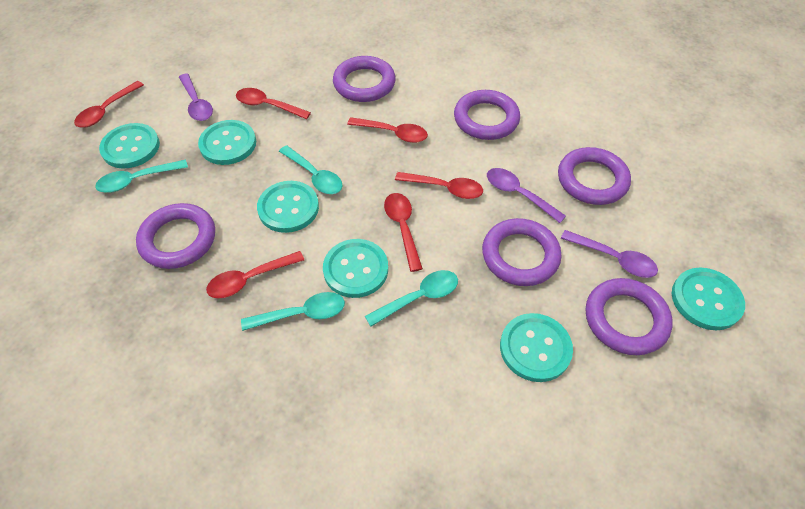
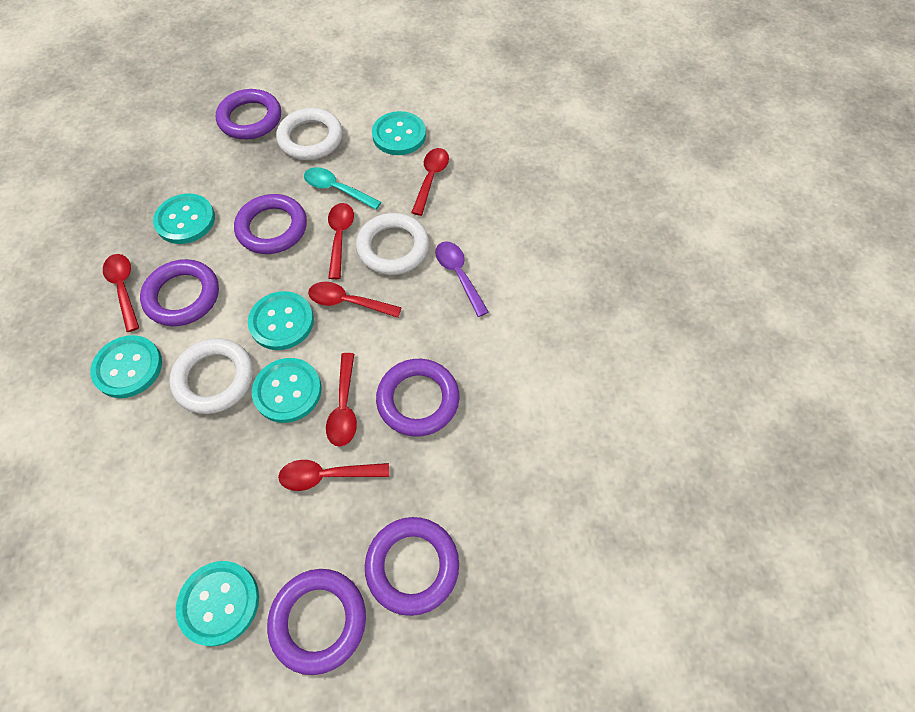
purple spoon: [179,73,213,121] [487,168,566,223] [561,230,658,278] = 3 -> [435,241,489,317] = 1
turquoise spoon: [95,160,188,193] [241,292,345,331] [279,145,342,194] [365,270,458,327] = 4 -> [304,167,381,210] = 1
white ring: none = 0 -> [169,338,253,414] [276,108,343,160] [356,213,429,275] = 3

